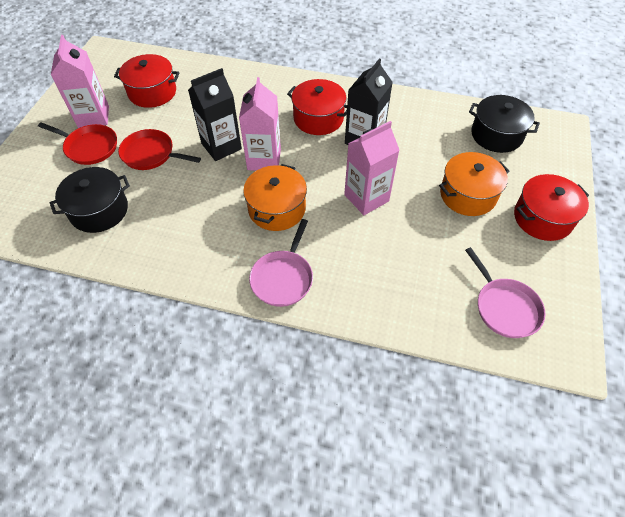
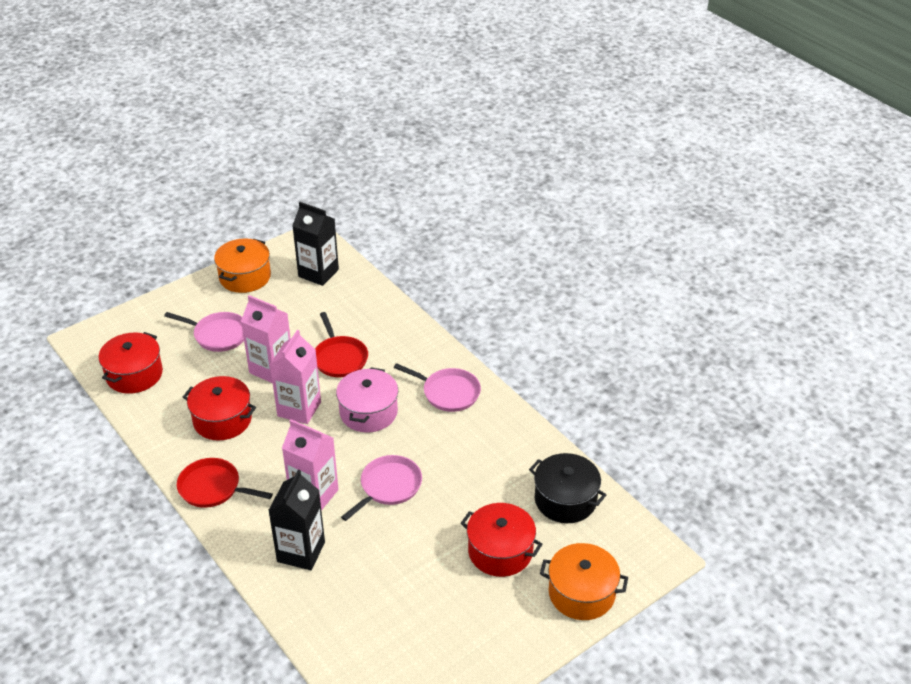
black pot: [50,167,130,233] [469,95,540,153] = 2 -> [529,453,606,523] = 1
pink pan: [249,219,313,307] [465,247,545,338] = 2 -> [164,312,244,352] [341,455,422,521] [394,363,481,412] = 3
pink pot: none = 0 -> [336,367,398,433] = 1

